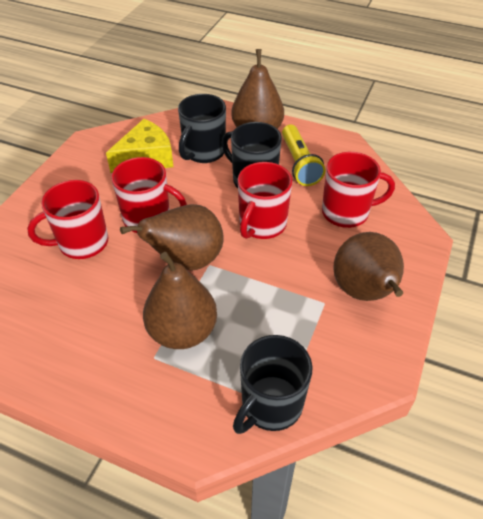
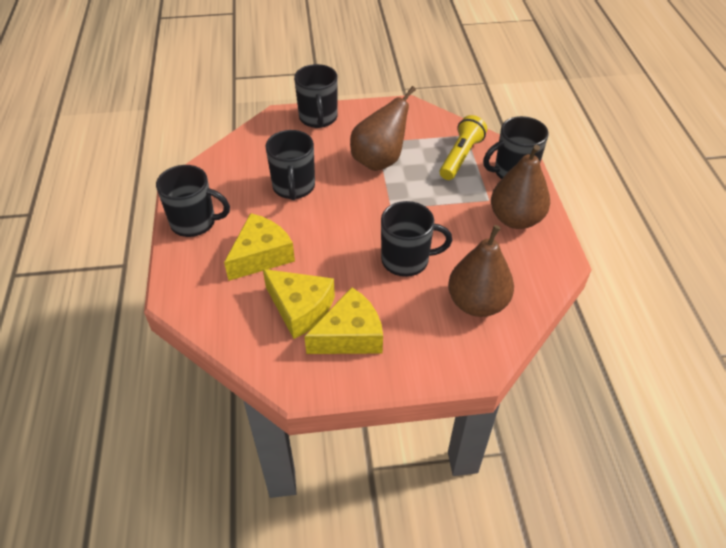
black mug: [178,94,226,163] [222,122,282,188] [233,335,313,434] = 3 -> [156,165,230,237] [265,130,315,200] [294,64,337,128] [381,201,452,277] [483,116,549,179] = 5
brown pear: [120,204,224,271] [143,252,217,349] [231,49,284,129] [333,232,404,301] = 4 -> [350,86,416,171] [448,225,514,317] [491,145,550,229] = 3
red mug: [27,180,108,259] [111,157,187,233] [238,162,292,239] [322,152,395,228] = 4 -> none = 0
yellow cheese: [106,119,174,173] = 1 -> [224,213,295,281] [263,269,335,339] [304,287,383,354] = 3

